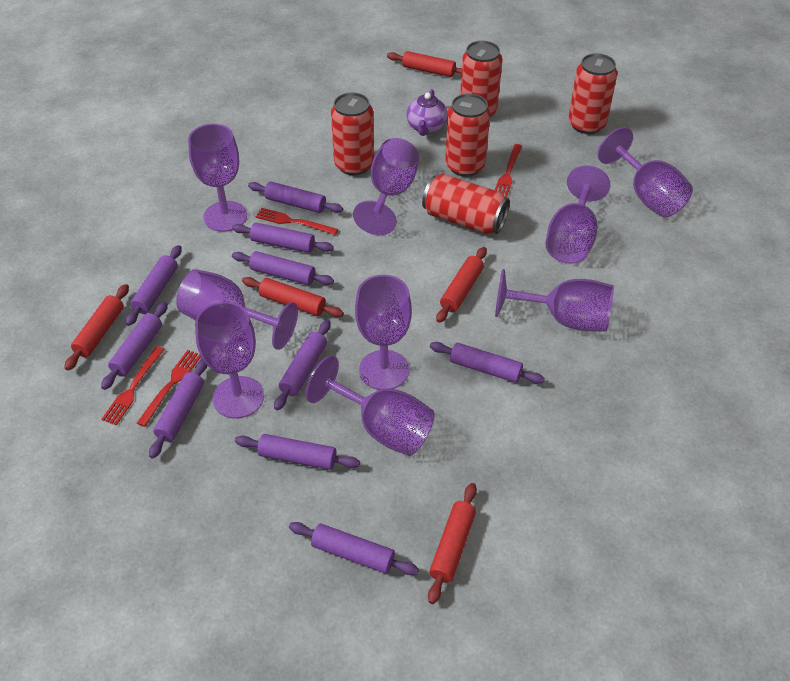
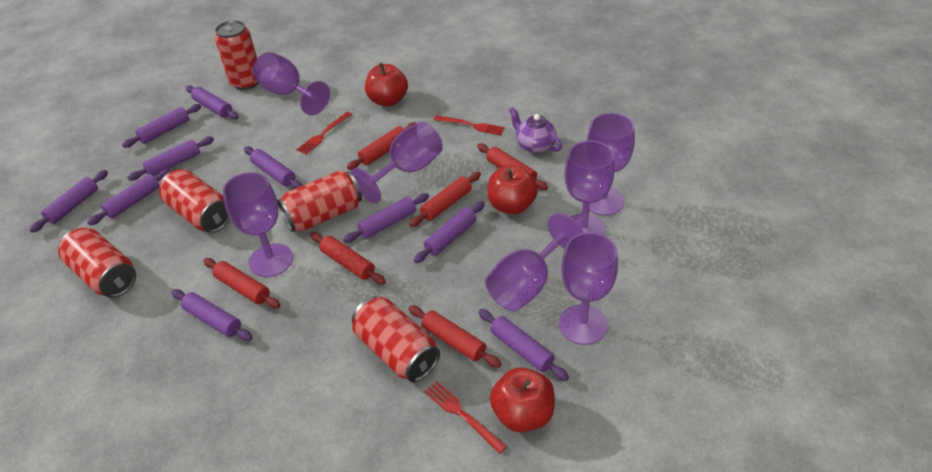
purple goblet: [176,269,298,350] [188,124,247,232] [195,302,264,419] [305,355,435,456] [353,138,419,235] [355,275,412,390] [495,269,614,332] [545,165,610,264] [598,127,693,217] = 9 -> [223,172,293,277] [253,52,330,116] [351,122,443,203] [485,213,584,311] [559,232,618,345] [564,140,615,235] [587,113,635,216] = 7
red apple: none = 0 -> [365,62,408,106] [488,165,538,214] [490,367,555,432] = 3
red fork: [101,346,165,425] [137,350,201,427] [256,208,338,235] [495,144,522,198] = 4 -> [296,112,352,155] [424,381,507,454] [434,115,505,136] = 3
red rolling pin: [64,284,129,371] [242,277,344,317] [387,51,462,77] [428,483,477,604] [436,247,487,323] = 5 -> [203,258,280,308] [310,232,386,284] [347,122,416,170] [408,305,501,368] [409,172,481,227] [477,143,548,190] = 6

